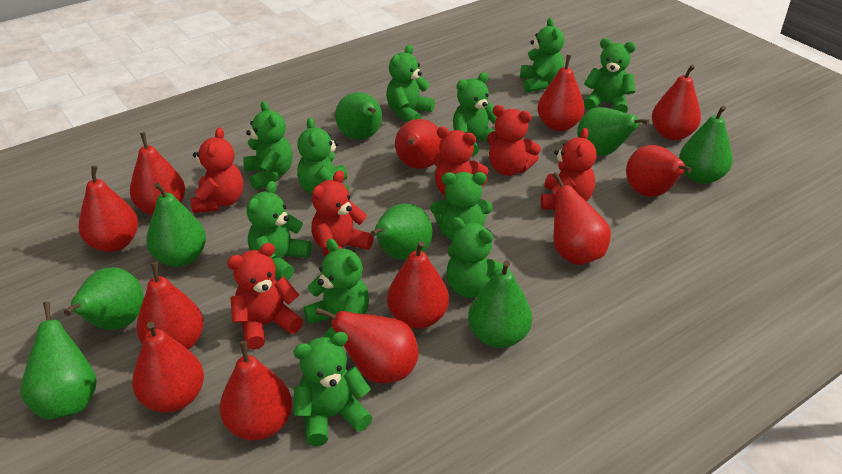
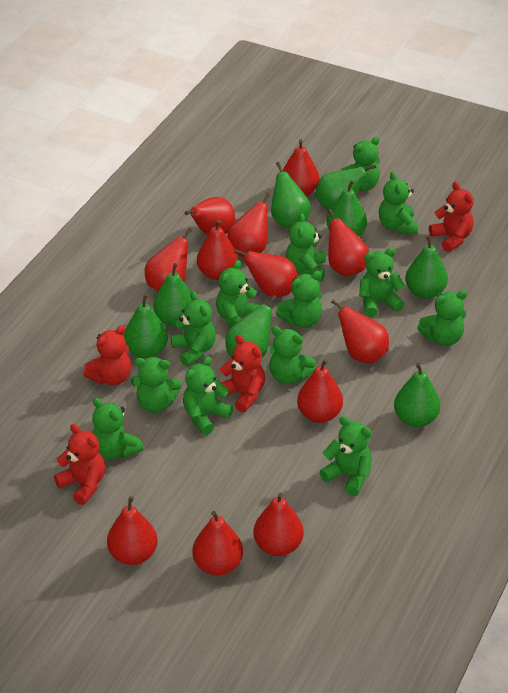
green teddy bear: [243,101,293,190] [247,181,312,280] [293,332,372,446] [297,118,349,194] [303,239,369,338] [386,45,435,122] [430,172,493,241] [446,217,509,298] [453,72,497,156] [520,18,564,93] [584,38,636,113] = 11 -> [92,398,144,459] [131,357,182,413] [171,291,216,366] [183,356,233,435] [216,260,260,327] [269,326,316,384] [276,271,322,328] [286,213,326,281] [320,416,372,496] [341,137,380,191] [359,248,405,317] [379,171,418,234] [417,290,467,346] = 13
red teddy bear: [191,127,243,213] [227,243,303,350] [312,170,373,257] [433,126,488,196] [487,105,541,176] [541,128,597,210] = 6 -> [54,424,105,505] [83,325,131,385] [220,335,265,412] [429,182,474,252] = 4

